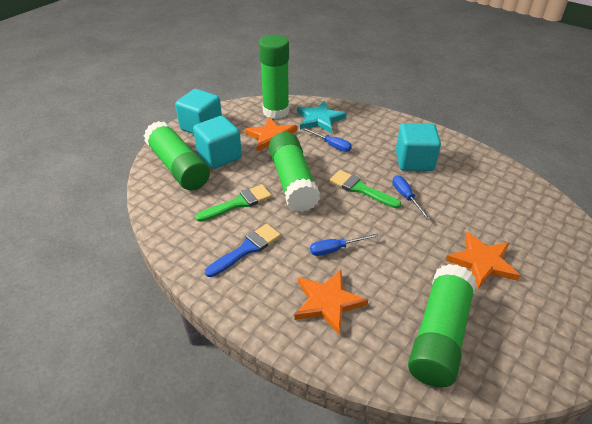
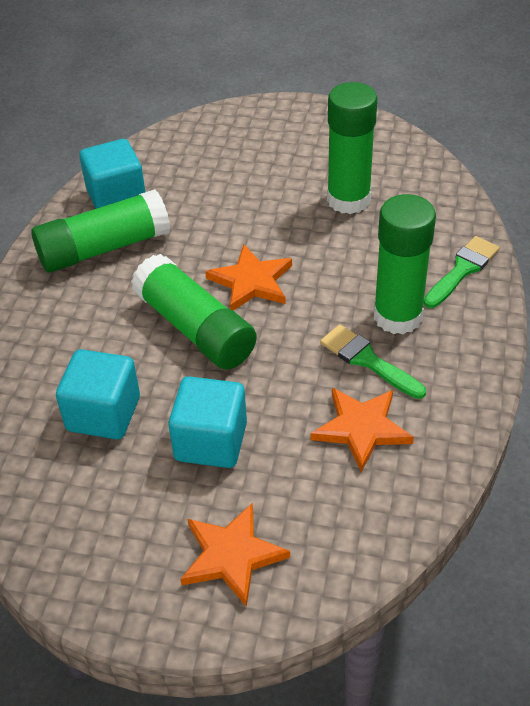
blue brush: [205,224,281,277] = 1 -> none = 0
blue screwdriver: [302,128,352,152] [310,233,379,256] [392,175,430,220] = 3 -> none = 0
turquoise star: [297,101,346,133] = 1 -> none = 0

